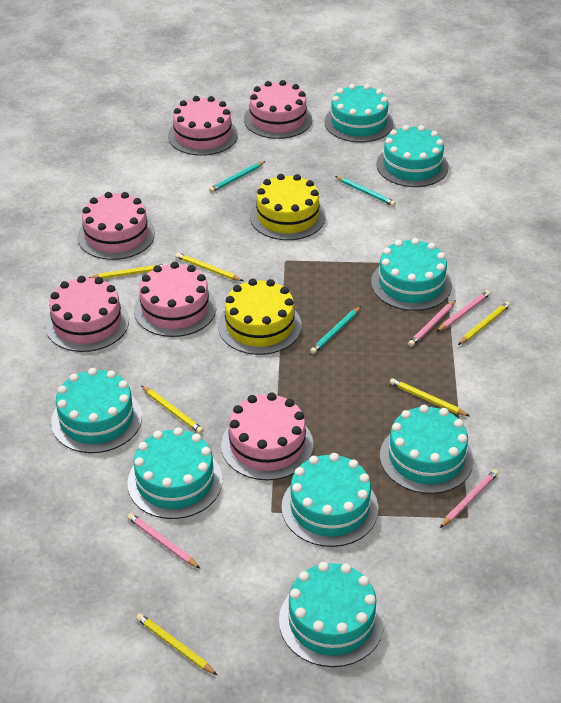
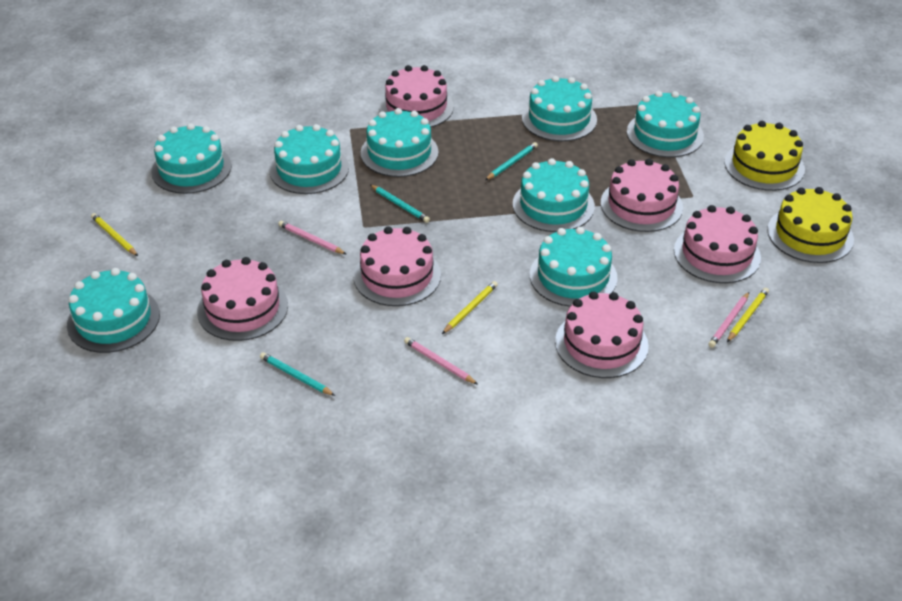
pink pencil: [127,513,200,568] [408,300,456,347] [436,290,491,332] [440,469,499,528] = 4 -> [278,221,346,254] [404,337,478,385] [708,292,749,348] = 3
yellow pencil: [88,264,167,279] [136,613,217,675] [142,386,204,434] [175,253,243,281] [390,378,469,416] [458,301,510,345] = 6 -> [91,213,138,256] [442,281,498,334] [727,288,769,342] = 3

